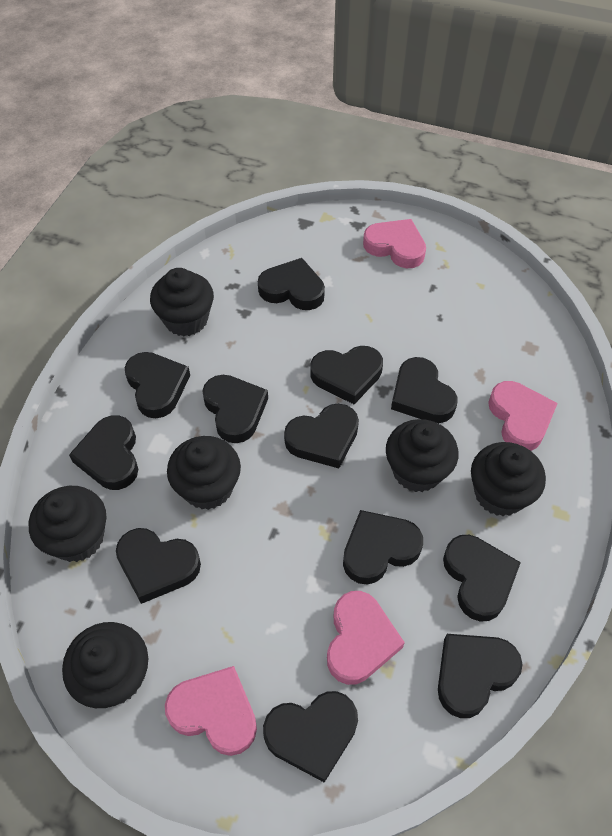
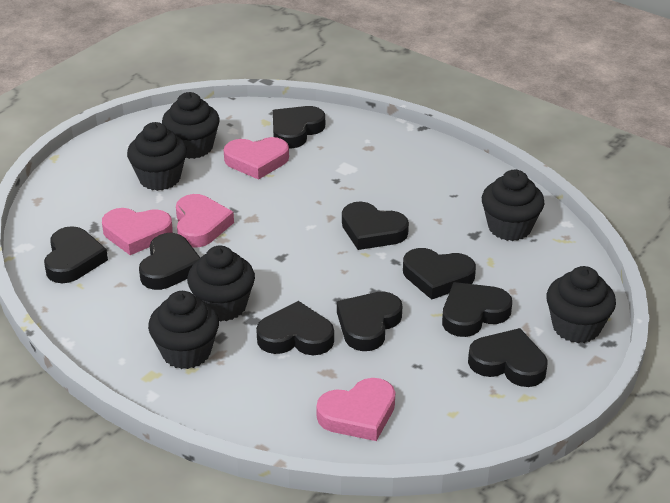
black heart: [69,415,138,490] [116,528,201,604] [125,352,190,418] [202,375,268,443] [258,258,325,310] [263,691,358,783] [284,404,359,468] [310,346,383,404] [343,510,423,585] [391,357,458,423] [438,634,523,718] [443,535,521,622] = 12 -> [44,226,108,283] [139,233,200,290] [256,301,334,355] [273,106,325,148] [337,292,402,351] [342,202,409,250] [403,248,476,300] [442,282,512,337] [468,328,548,387] = 9

